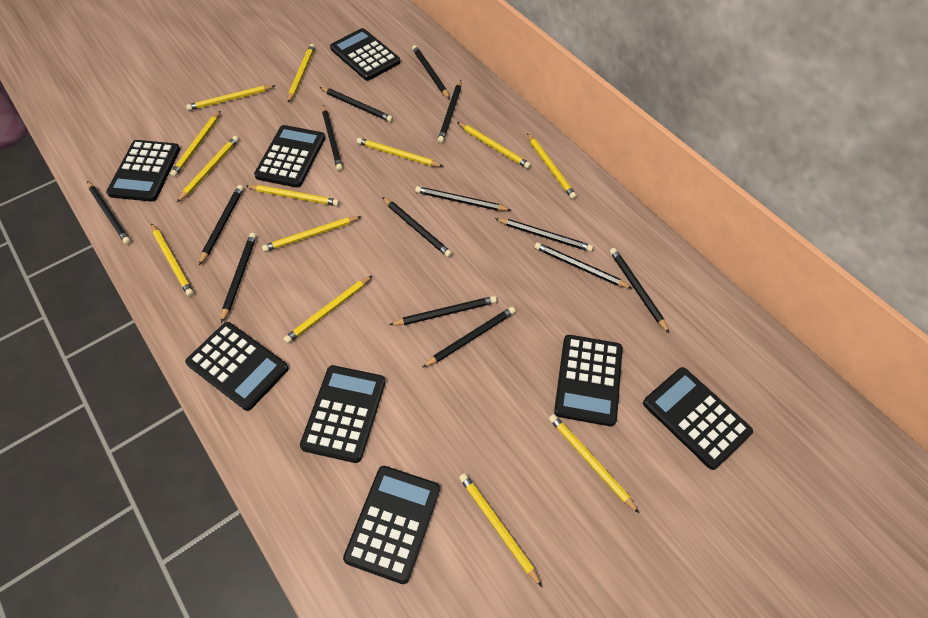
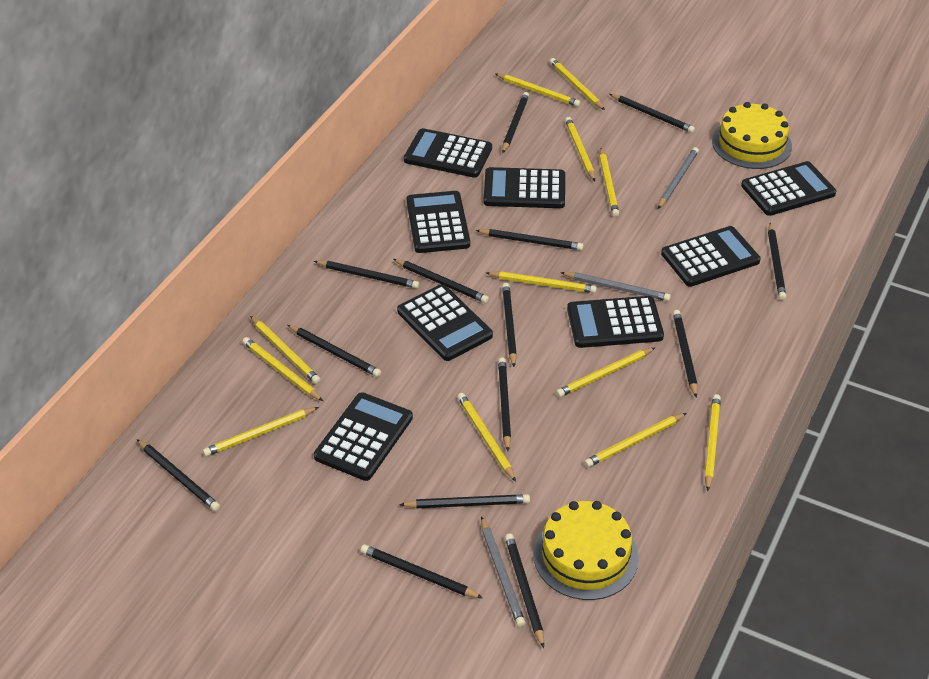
grey pencil: none = 0 -> [481,516,526,627] [560,272,671,301] [658,147,699,209] = 3
yellow cake: none = 0 -> [533,501,639,600] [712,102,792,169] = 2
yellow pencil: [151,223,194,296] [170,111,220,177] [177,136,239,202] [186,85,275,111] [246,185,339,206] [262,216,362,252] [283,275,373,344] [288,44,315,103] [357,138,444,167] [457,122,531,169] [459,473,542,587] [527,133,577,199] [549,414,639,513] = 13 -> [203,407,319,457] [242,337,323,401] [250,316,321,384] [457,393,516,482] [486,271,597,293] [496,73,580,107] [550,58,605,110] [556,348,655,397] [565,117,595,181] [584,413,687,467] [599,148,619,217] [705,394,721,491] = 12

